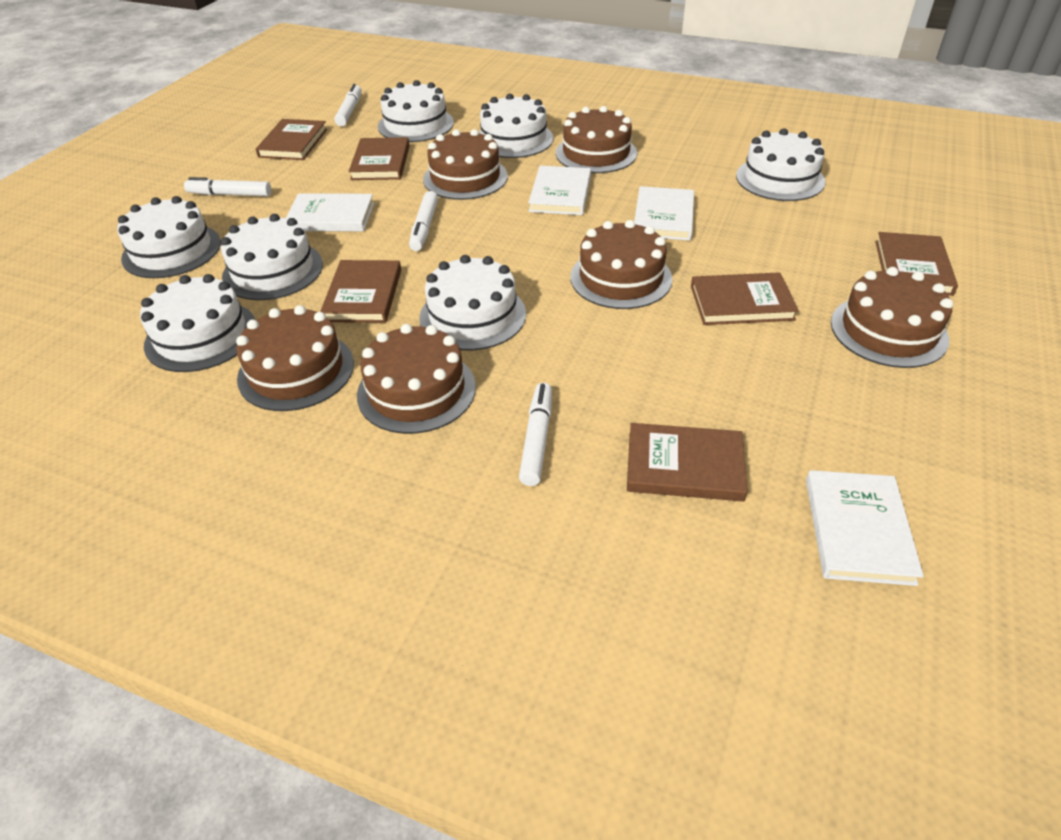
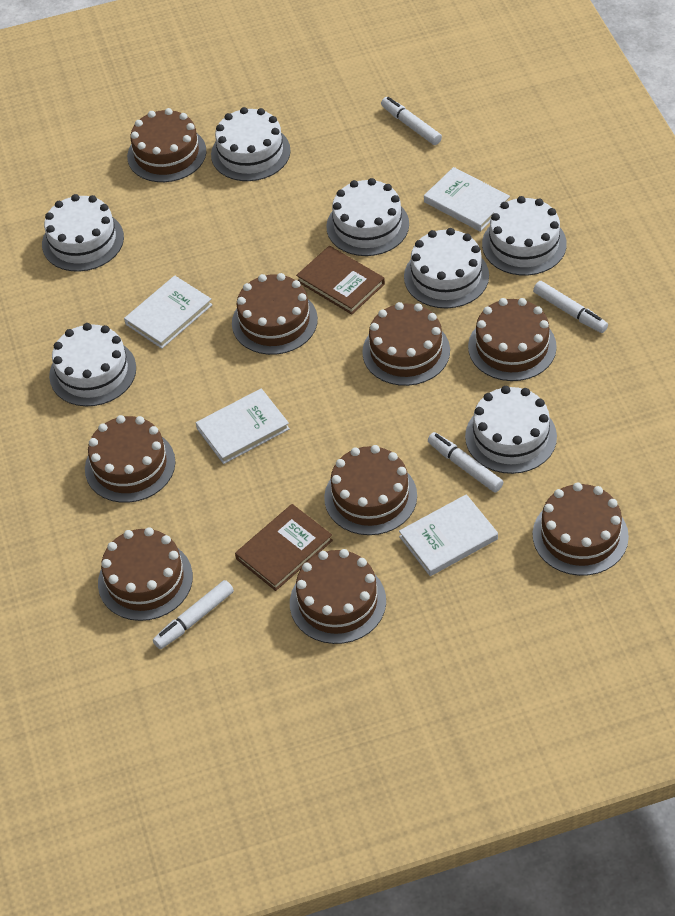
brown book: [256,119,327,160] [320,260,401,323] [349,137,410,180] [627,423,748,501] [691,272,799,325] [875,232,958,296] = 6 -> [235,504,333,591] [296,246,385,315] = 2
brown cake: [236,305,354,411] [357,324,476,434] [423,129,508,200] [556,106,637,173] [571,220,672,309] [831,267,953,368] = 6 -> [85,415,176,503] [98,527,193,621] [127,108,207,182] [232,273,318,355] [290,549,386,644] [324,445,417,535] [362,302,450,386] [468,298,557,381] [533,482,629,576] = 9

